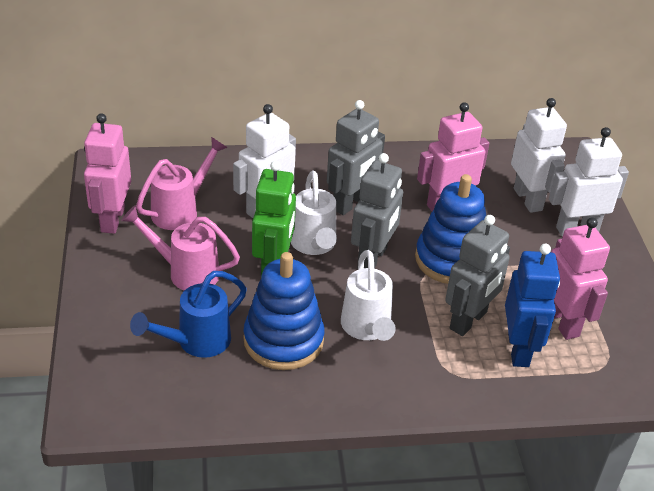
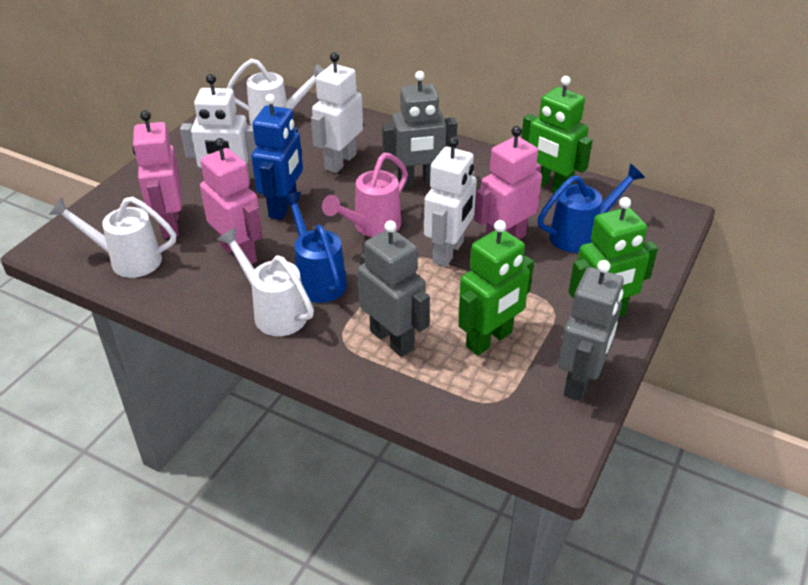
blue stacking toy: [243,252,325,370] [415,174,486,284] = 2 -> none = 0
blue watering can: [130,271,247,358] = 1 -> [281,192,347,303] [537,164,645,253] = 2
green robot: [252,161,296,275] = 1 -> [458,220,534,355] [521,76,593,193] [568,197,658,317] = 3
pink watering can: [121,205,240,291] [136,137,227,230] = 2 -> [322,152,408,237] = 1
white watering can: [291,171,337,255] [341,250,396,341] = 2 -> [49,197,176,278] [217,227,314,336] [227,59,324,125] = 3

